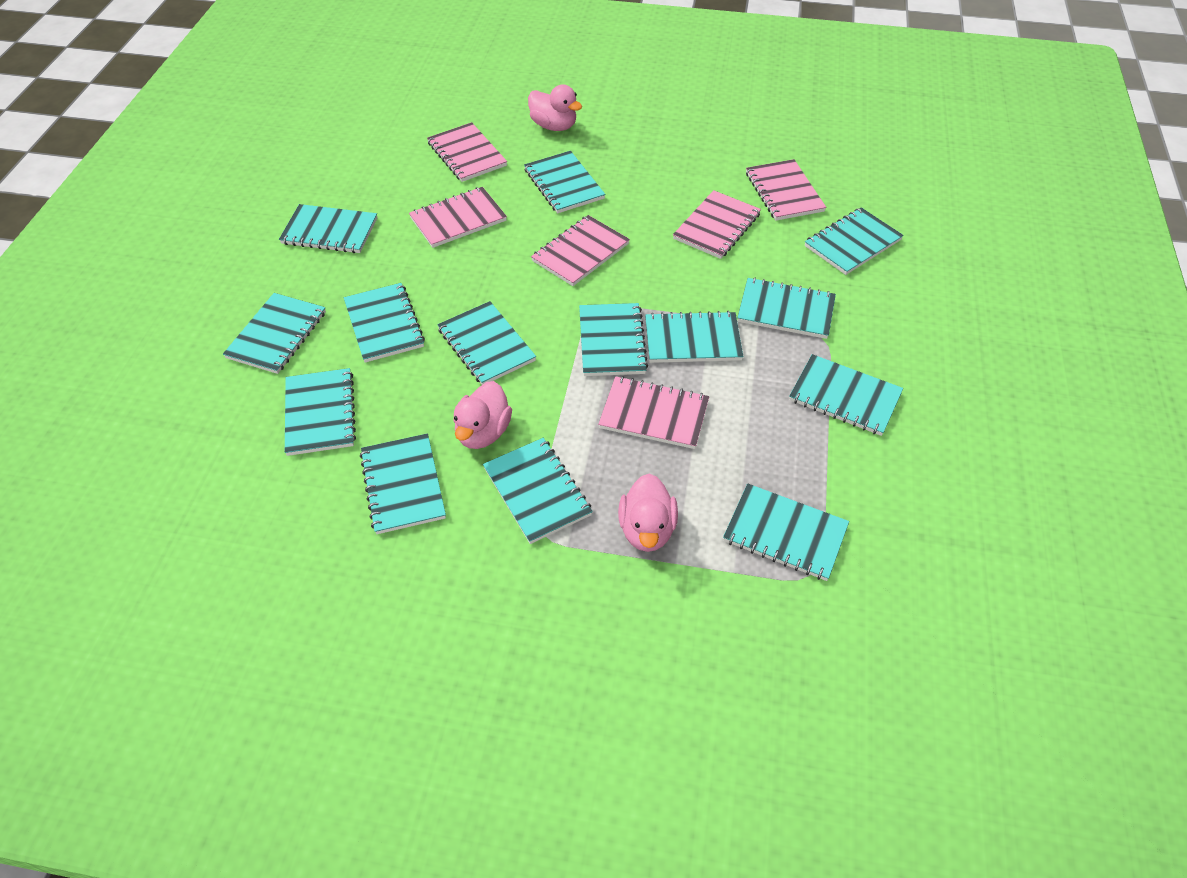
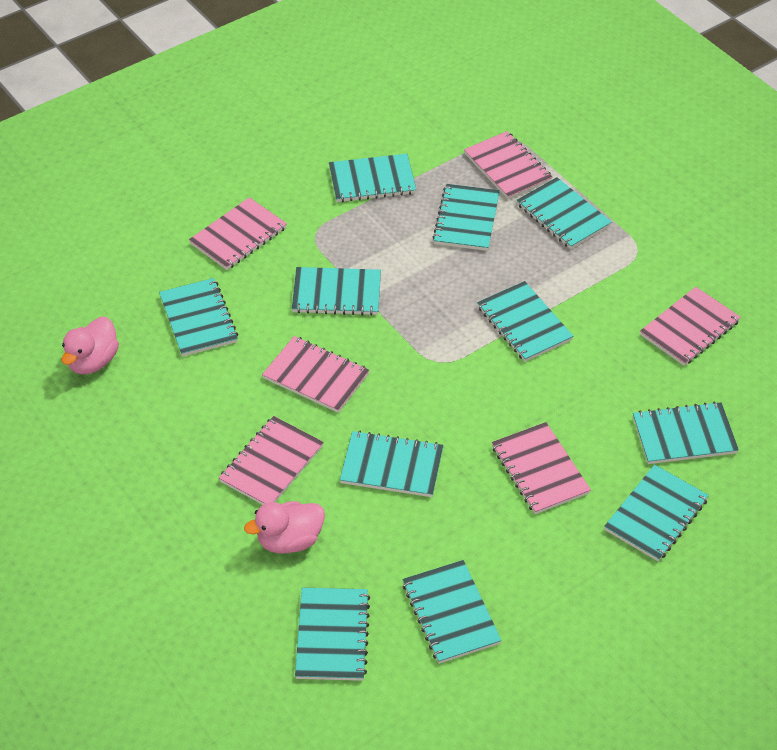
pink duck: [453,381,512,449] [528,85,582,131] [618,474,678,552] = 3 -> [61,317,119,374] [244,501,325,554] = 2
turquoise notebook: [223,293,326,374] [279,204,377,253] [285,368,356,456] [344,283,425,363] [360,433,446,534] [437,301,536,385] [483,438,593,544] [524,151,605,213] [579,303,648,376] [645,311,743,363] [723,483,849,581] [737,277,836,339] [789,354,903,436] [805,207,904,275] = 14 -> [159,278,238,356] [292,267,381,316] [295,588,370,681] [329,154,416,202] [340,431,444,497] [402,560,502,664] [433,184,500,251] [477,281,574,362] [517,177,612,249] [604,464,709,561] [633,402,739,464] = 11

